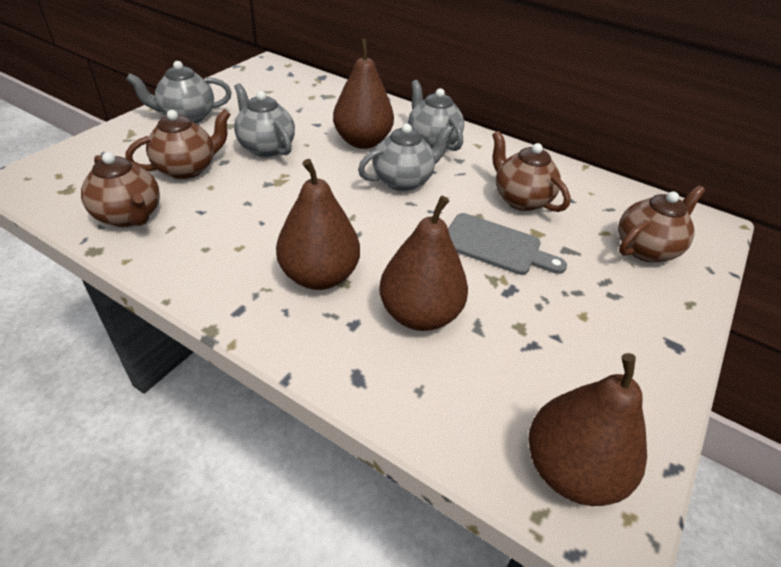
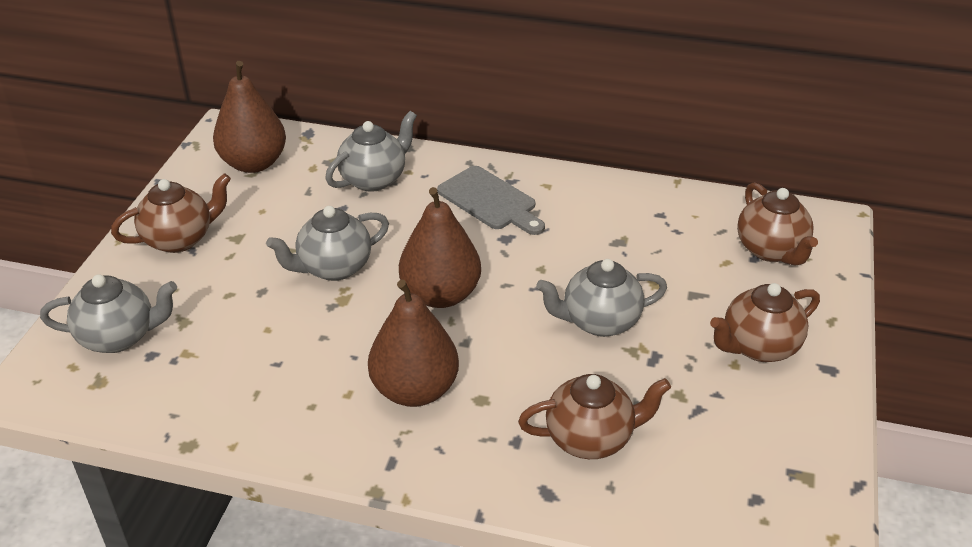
brown pear: [276,159,360,290] [333,39,394,149] [379,196,468,331] [529,353,647,506] = 4 -> [213,61,286,173] [368,279,459,407] [399,187,481,308] = 3

